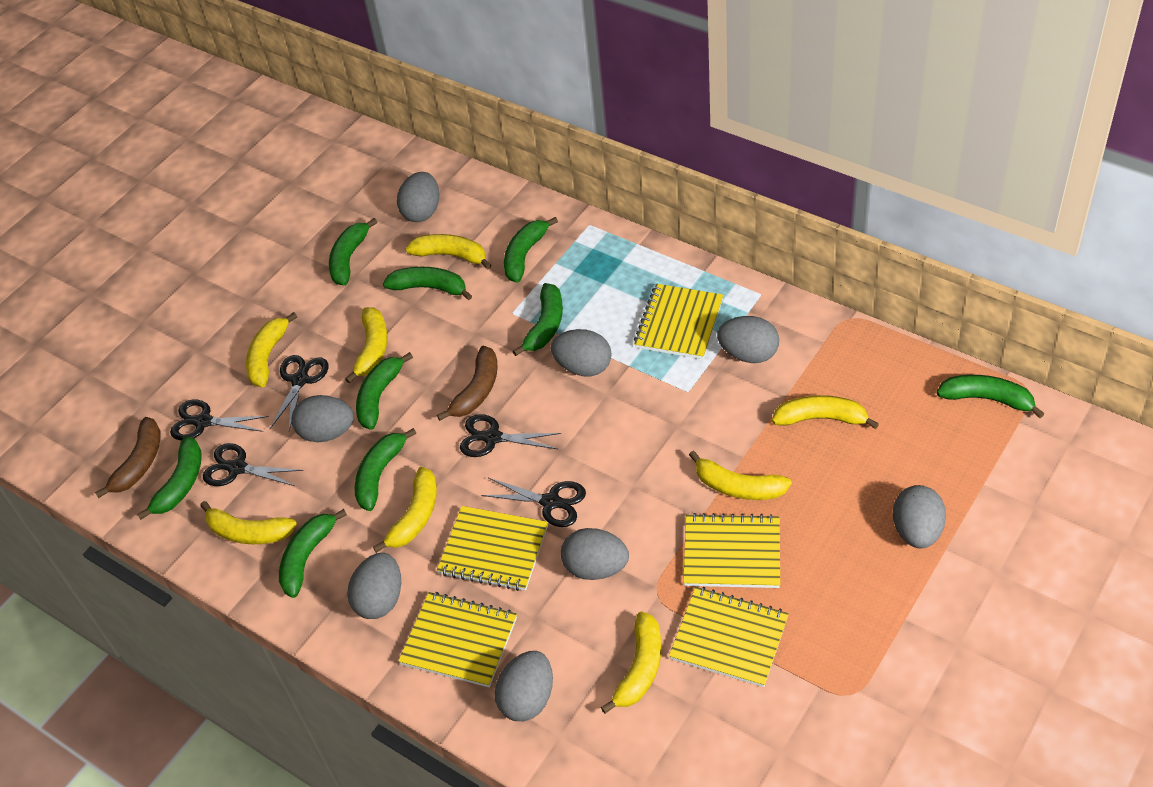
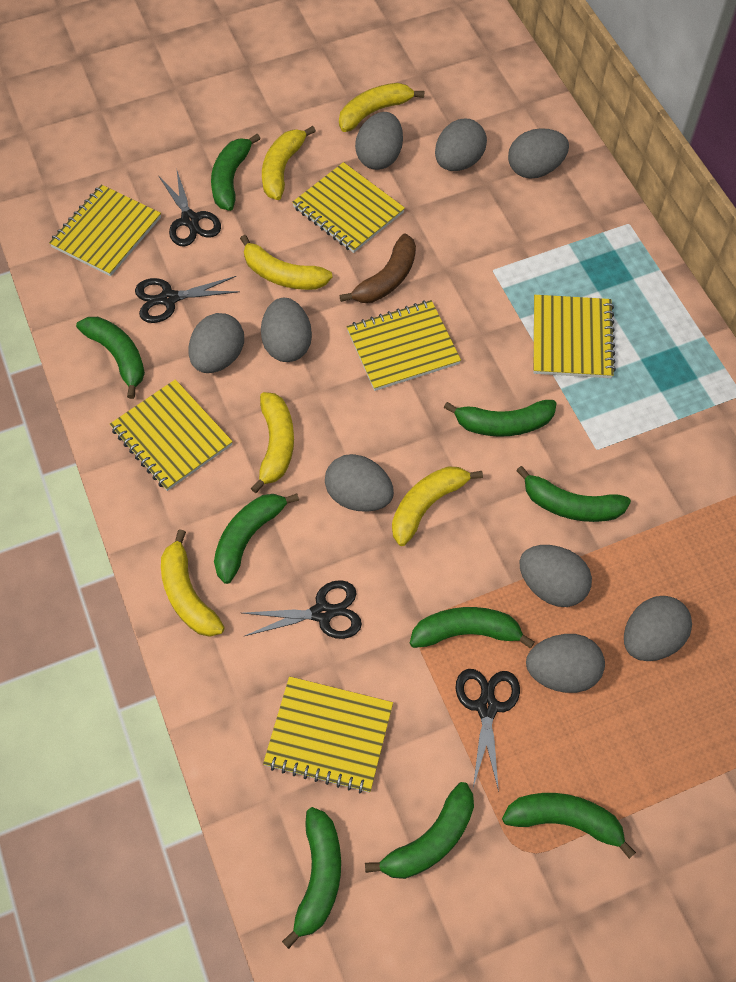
black scissors: [170,400,269,440] [203,443,303,486] [270,355,329,430] [460,414,561,457] [481,478,586,527] = 5 -> [135,276,240,323] [158,171,221,246] [242,580,362,639] [455,669,520,792] = 4
brown banana: [95,417,161,498] [437,346,498,421] = 2 -> [339,233,416,303] = 1
grey egg: [291,395,354,442] [347,553,401,619] [397,172,440,222] [495,651,553,721] [551,329,612,376] [561,528,629,580] [717,316,779,363] [893,485,946,548] = 8 -> [188,313,244,373] [261,298,312,362] [325,454,394,512] [355,112,403,170] [435,119,487,171] [508,128,569,179] [520,545,592,607] [526,634,605,693] [624,596,692,661] = 9
yellow banana: [200,501,297,544] [246,312,297,387] [345,307,388,383] [373,467,437,553] [406,234,491,269] [601,612,662,714] [689,451,792,500] [772,395,879,429] = 8 -> [161,529,225,637] [240,235,333,290] [251,392,294,493] [262,126,316,200] [339,83,425,132] [392,466,483,546] = 6
yellow notebook: [398,592,517,687] [437,506,548,591] [634,284,723,359] [669,587,789,687] [683,513,780,588] = 5 -> [49,184,161,276] [110,379,233,491] [263,676,393,793] [292,162,405,253] [347,300,461,391] [533,295,616,378] = 6

